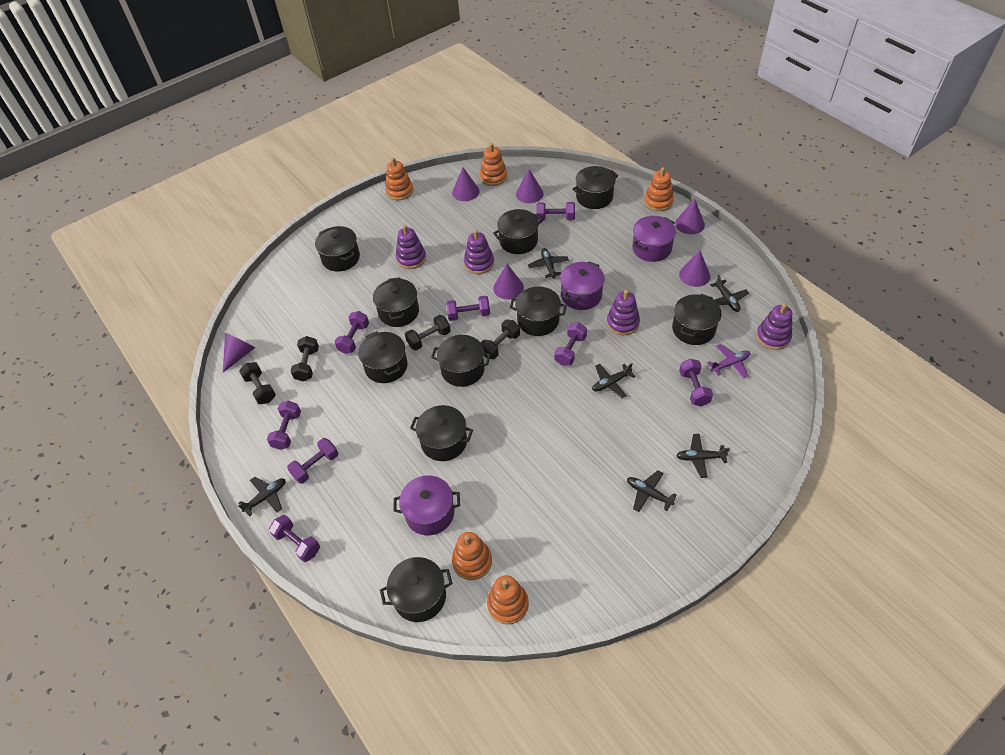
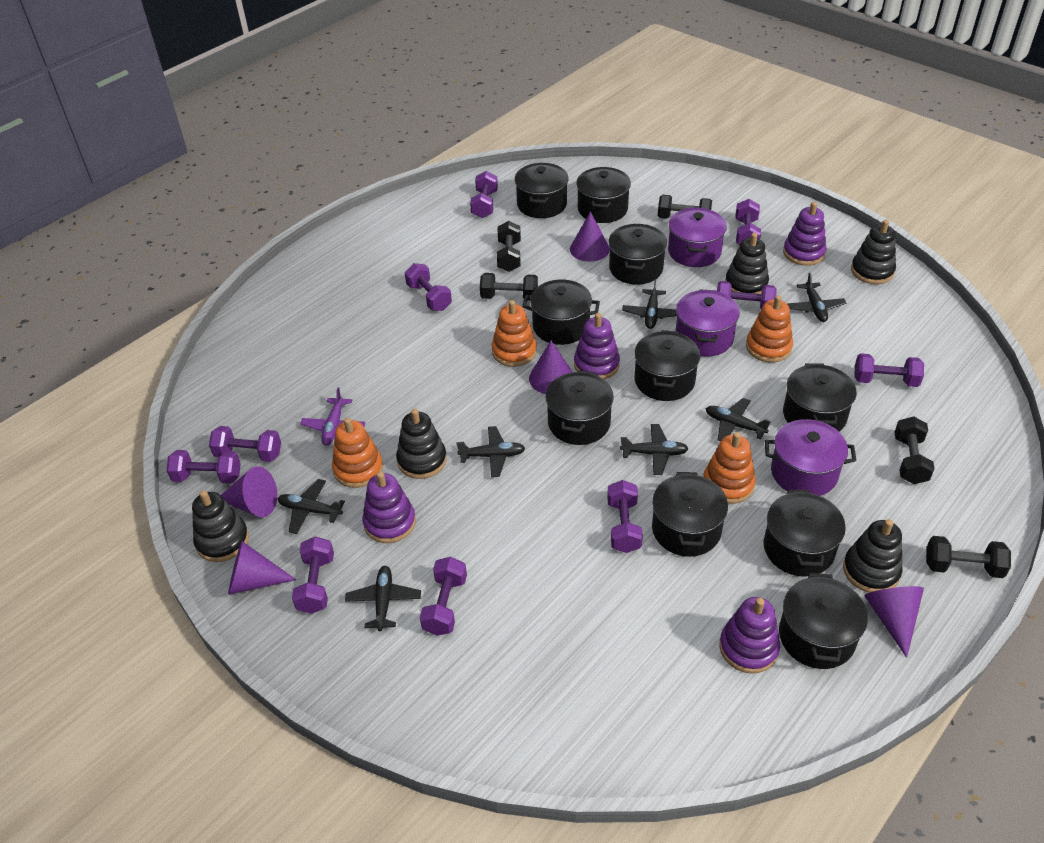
black dumbbell: [239,362,276,404] [290,336,319,381] [405,315,451,350] [481,319,520,359] = 4 -> [480,273,538,301] [497,221,521,272] [658,195,712,219] [894,416,935,484] [926,536,1011,578] = 5
black plane: [238,477,285,516] [528,248,569,278] [592,363,635,398] [627,470,677,512] [676,434,730,478] [710,274,749,312] = 6 -> [277,479,345,534] [345,566,421,631] [456,426,525,477] [620,424,689,475] [622,279,677,329] [705,398,771,441] [787,273,846,322] = 7
black stacking toy: none = 0 -> [192,490,249,562] [396,409,447,479] [725,233,769,294] [843,519,902,593] [851,220,896,284] = 5
orange stacking toy: [385,158,413,200] [452,532,492,580] [480,143,507,186] [487,575,529,624] [644,167,674,211] = 5 -> [332,418,383,488] [492,300,537,367] [704,432,756,504] [746,295,793,362] = 4
purple cone: [223,333,255,372] [452,167,479,201] [493,264,524,299] [516,169,544,203] [675,199,705,234] [679,251,710,287] = 6 -> [221,466,277,517] [228,541,296,595] [529,340,572,394] [570,211,610,262] [864,586,924,658] = 5
purple dumbbell: [267,401,301,450] [269,515,320,562] [287,438,338,484] [335,311,369,354] [446,296,490,321] [537,202,575,221] [554,323,587,366] [679,359,713,406] = 8 -> [166,450,241,483] [209,426,281,462] [292,536,334,614] [405,263,452,311] [420,557,467,636] [470,171,498,218] [607,480,643,553] [717,281,777,310] [735,199,761,245] [854,353,924,387] = 10

